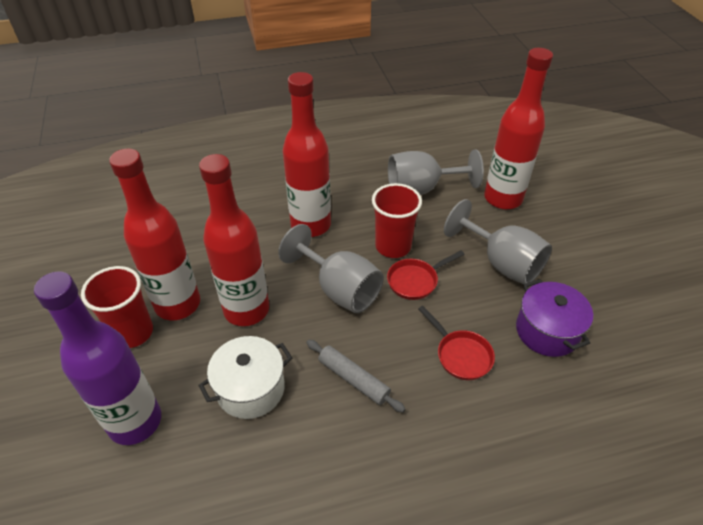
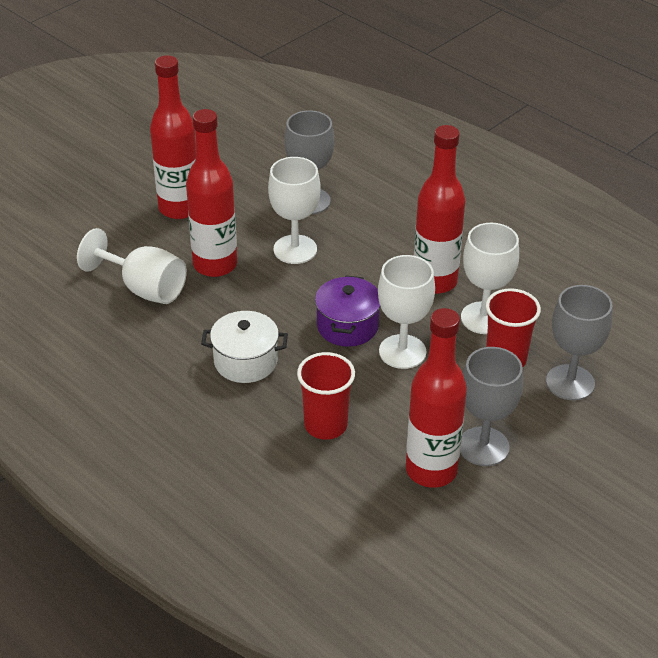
grey rolling pin: [306,340,405,413] = 1 -> none = 0
purple bottle: [34,271,161,445] = 1 -> none = 0
red pan: [387,250,465,300] [418,306,495,380] = 2 -> none = 0
white goblet: none = 0 -> [77,228,187,304] [268,157,321,264] [378,255,435,369] [461,223,519,334] = 4

